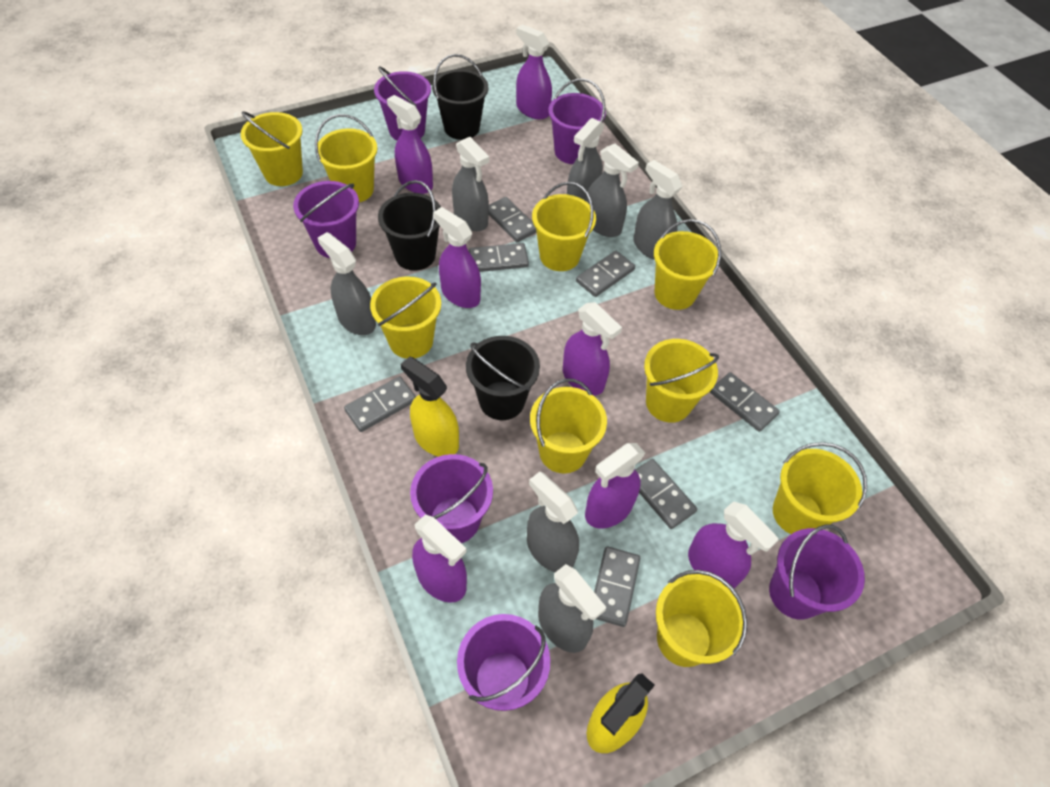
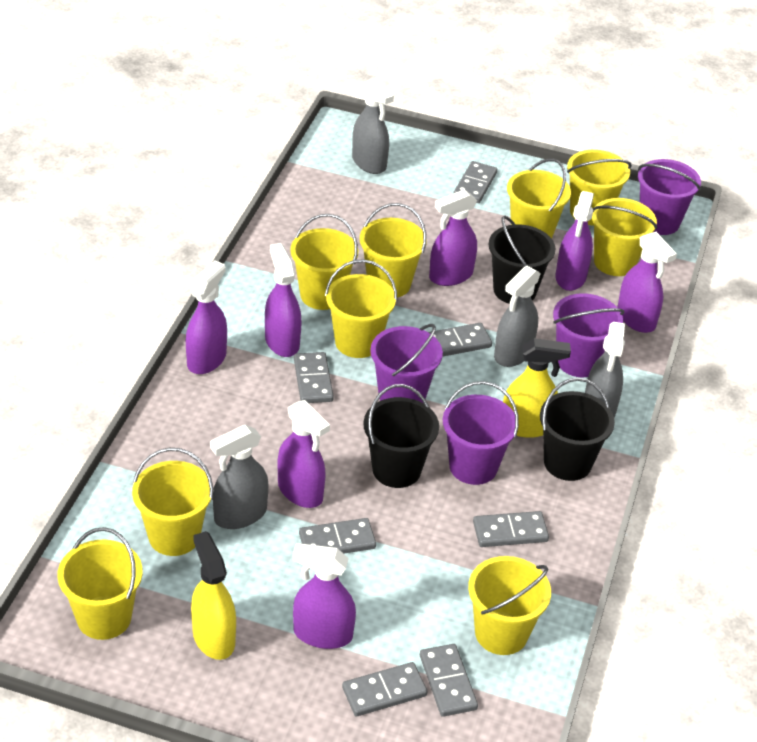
grey spray bottle: [318,232,376,335] [452,137,489,231] [527,472,579,572] [538,564,607,653] [567,118,604,201] [586,144,639,237] [633,160,683,260] = 7 -> [210,425,268,529] [352,77,394,174] [494,266,541,367] [585,322,625,418] = 4
purple bucket: [293,181,359,258] [374,66,431,140] [410,454,493,543] [457,614,550,711] [548,78,606,164] [769,524,865,620] = 6 -> [370,324,443,404] [443,381,519,485] [553,293,624,377] [638,159,701,235] = 4

